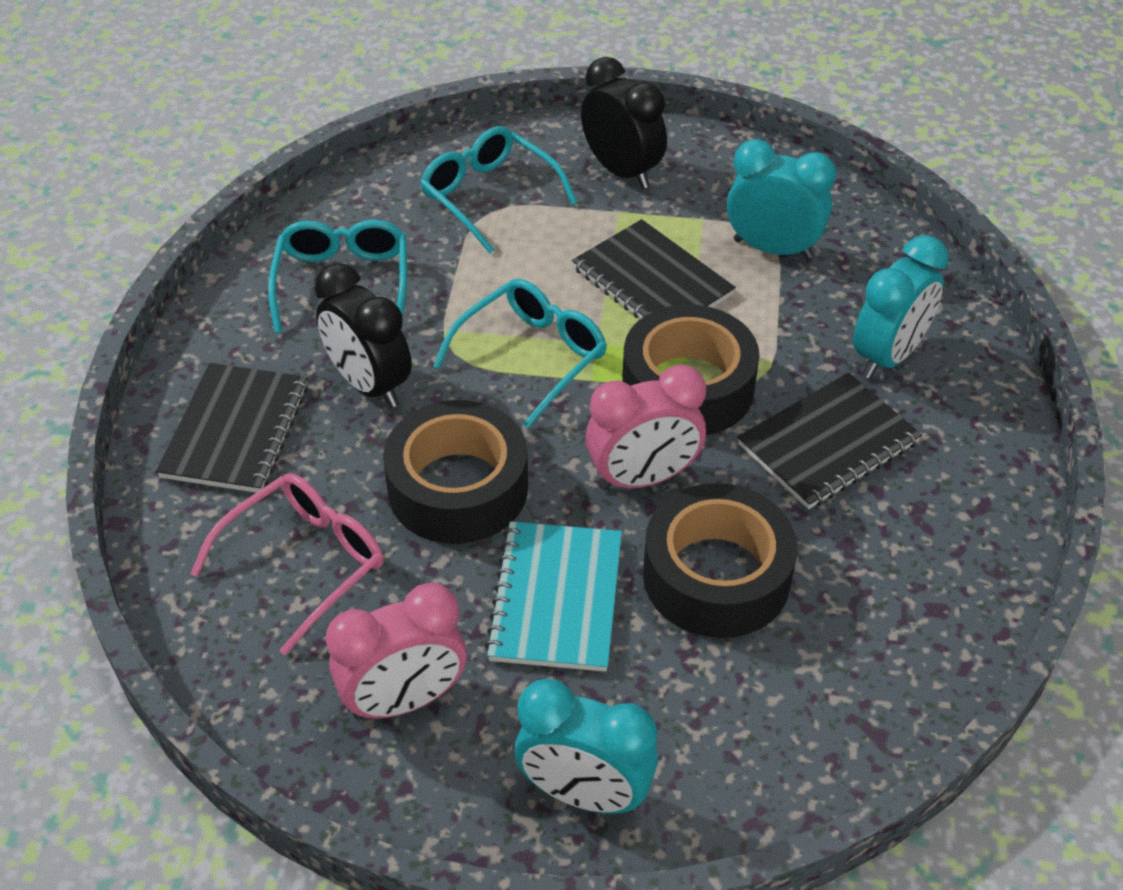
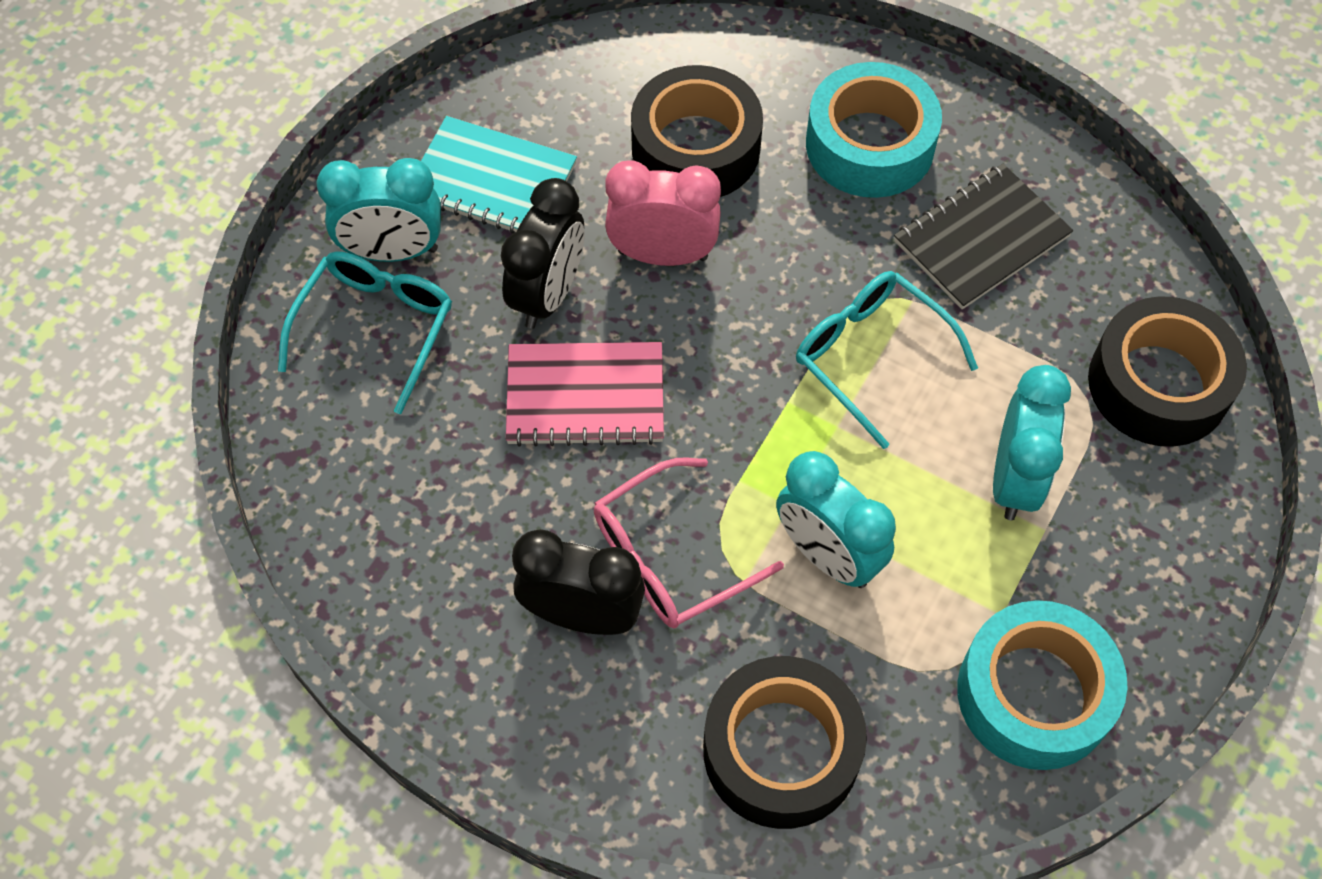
black notebook: [156,363,308,493] [572,219,736,319] [737,373,922,509] = 3 -> [894,164,1073,310] = 1
pink clock: [326,583,467,720] [585,364,706,490] = 2 -> [605,161,721,266] = 1
pink notebook: none = 0 -> [506,342,664,447] = 1
turquoise glasses: [268,220,407,333] [420,126,578,254] [433,279,607,429] = 3 -> [278,252,452,414] [796,271,978,449] = 2
turquoise tape: none = 0 -> [806,62,942,198] [957,600,1128,770] = 2

